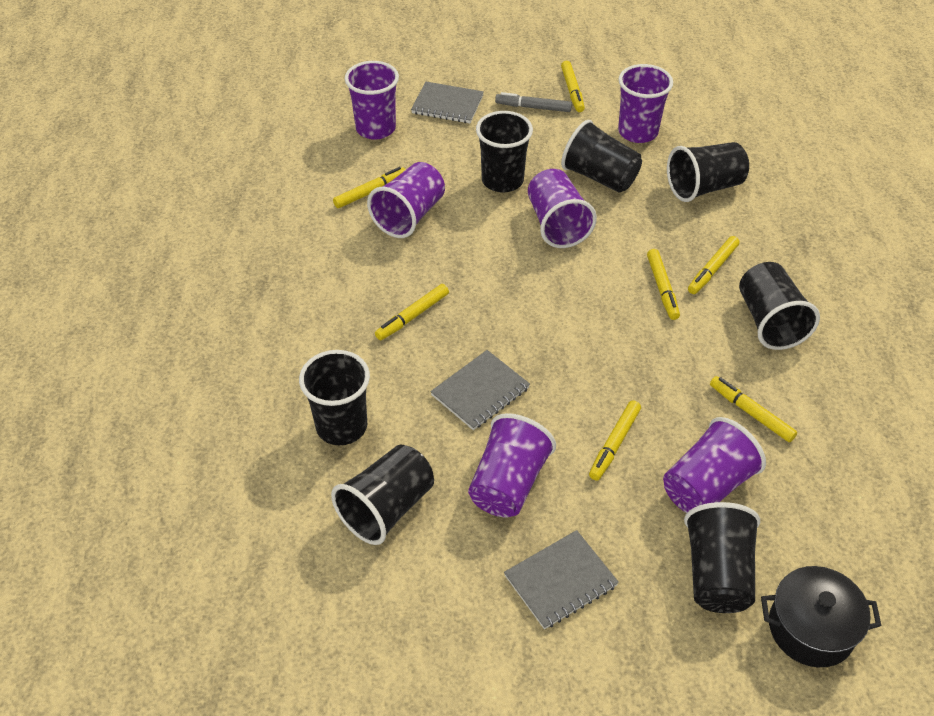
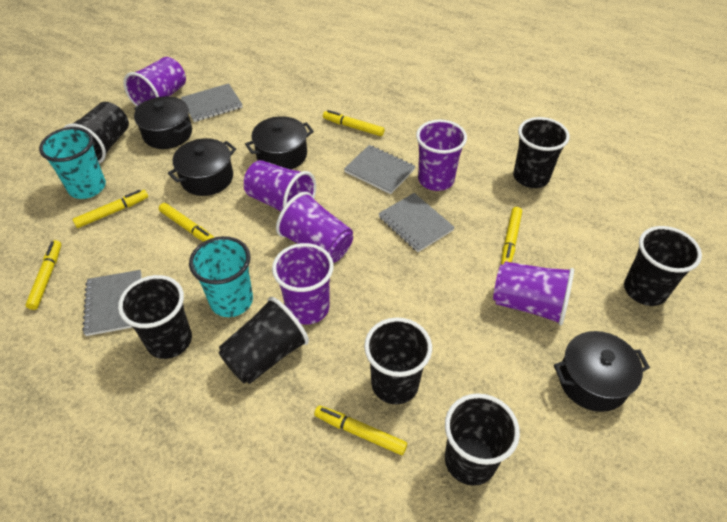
black pot: [761,566,882,667] = 1 -> [134,96,192,149] [168,138,236,196] [245,116,314,170] [554,331,650,412] = 4
grey marker: [495,92,572,112] = 1 -> none = 0
grey notebook: [411,82,484,123] [430,350,530,430] [504,530,619,629] = 3 -> [82,270,142,336] [181,83,243,122] [344,145,416,194] [378,193,455,252] = 4
turquoise cup: none = 0 -> [39,127,106,199] [189,236,253,317] = 2
yellow marker: [333,167,406,208] [375,284,449,340] [561,61,585,112] [589,400,641,481] [647,249,680,320] [688,236,739,294] [710,376,797,442] = 7 -> [25,240,61,310] [72,190,148,228] [159,203,215,242] [314,405,407,455] [323,110,385,136] [501,207,522,265] = 6

